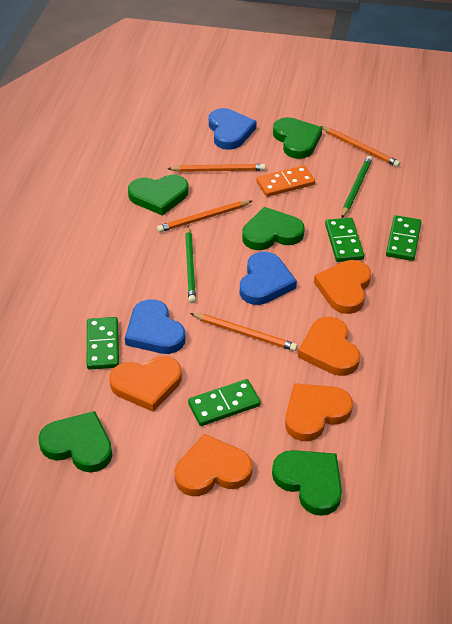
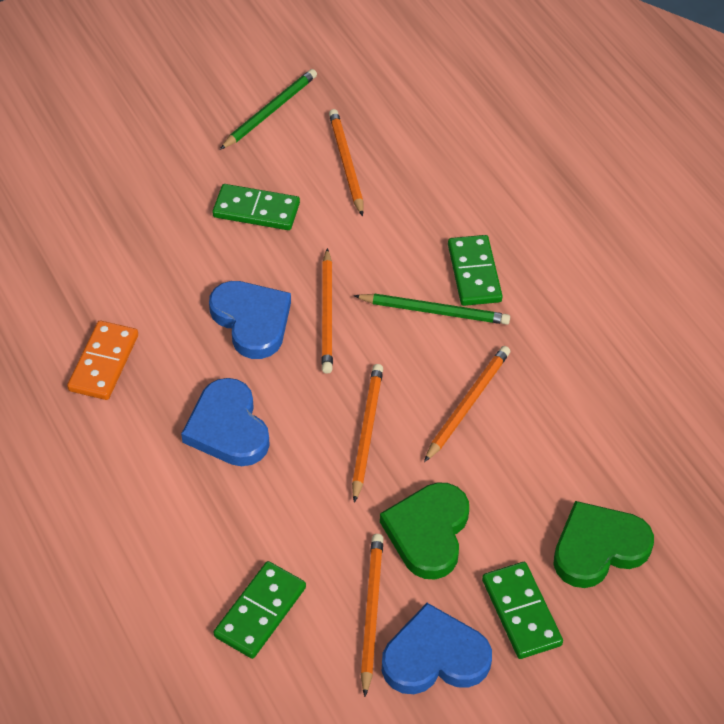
green heart: [38,411,113,473] [128,175,189,216] [242,207,305,250] [272,450,342,516] [273,117,322,159] = 5 -> [380,482,469,580] [553,501,654,588] = 2
orange heart: [110,356,182,412] [175,434,252,496] [285,383,353,441] [298,316,360,376] [314,260,371,314] = 5 -> none = 0
orange pencil: [157,201,252,232] [168,164,266,172] [190,313,298,351] [320,126,400,167] = 4 -> [321,248,333,374] [329,109,363,216] [352,364,383,503] [361,534,384,697] [424,346,510,462] = 5

